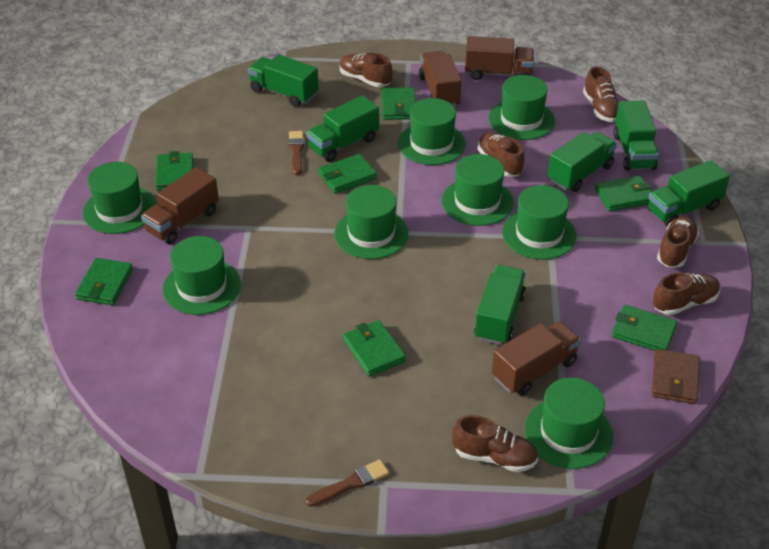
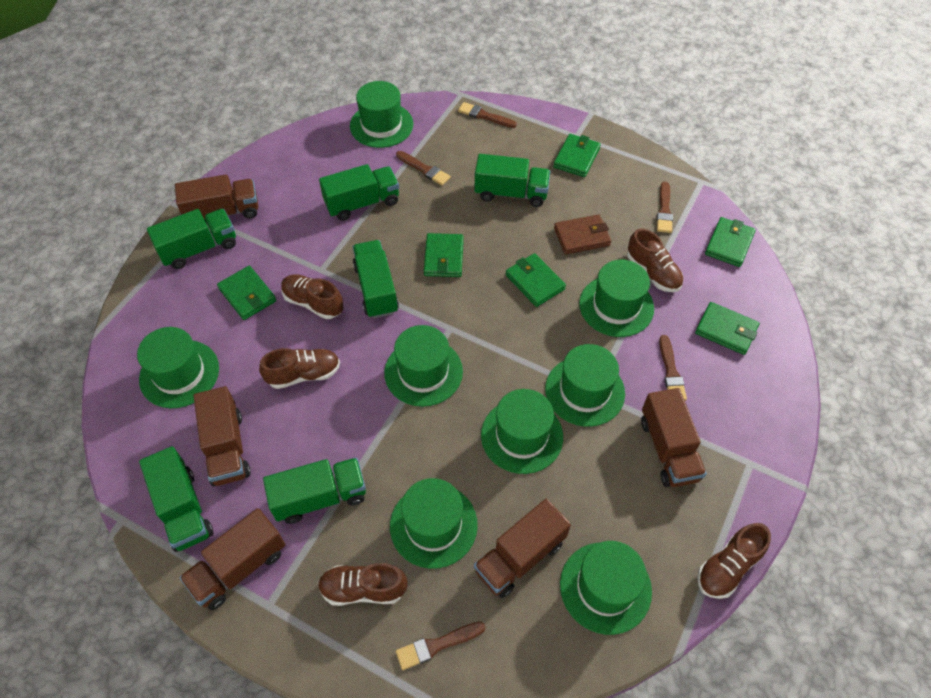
brown brush: [289,131,304,175] [306,459,389,507] = 2 -> [396,151,451,185] [396,622,486,670] [458,102,517,128] [657,182,673,233] [659,335,687,401] = 5
brown shoe: [340,53,393,87] [452,415,538,472] [477,132,524,177] [583,66,619,122] [653,272,720,315] [657,216,699,267] = 6 -> [259,348,340,389] [281,274,343,319] [318,563,408,606] [627,229,684,292] [697,523,771,599] = 5
brown truck: [141,167,219,244] [419,51,461,107] [465,36,534,80] [492,321,581,396] = 4 -> [175,174,258,222] [179,508,286,610] [194,386,251,486] [474,499,571,598] [641,388,707,487] = 5
green wallet: [75,258,133,305] [155,151,193,191] [318,154,377,193] [343,320,406,377] [381,87,416,120] [595,175,651,212] [612,305,677,351] = 7 -> [217,266,277,320] [424,233,464,277] [506,253,566,307] [553,134,601,177] [695,302,759,355] [705,217,756,267] = 6

